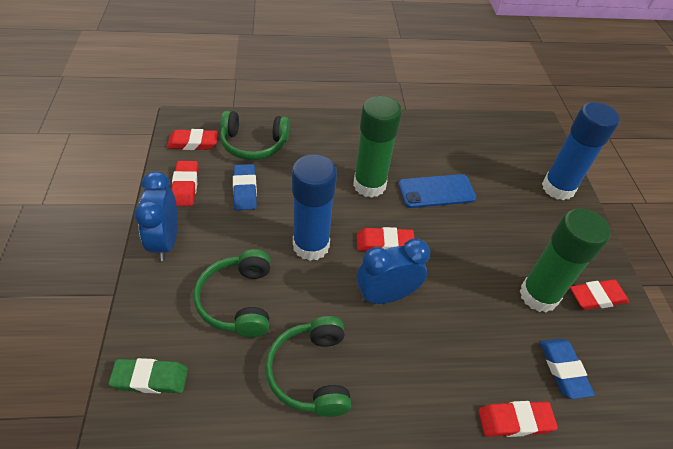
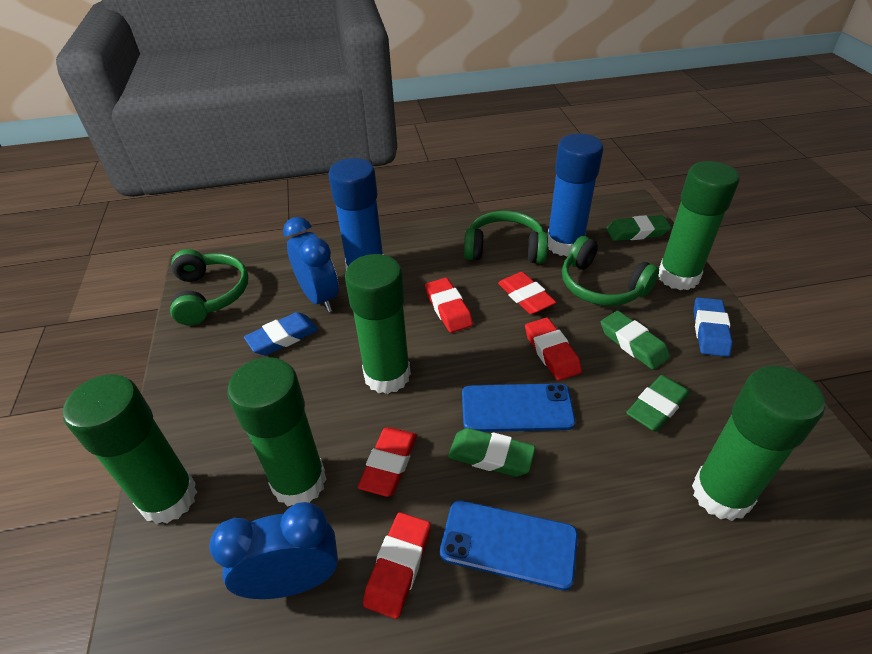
blue phone: [398,174,476,208] = 1 -> [440,500,578,591] [462,383,576,432] = 2
green eraser: [108,358,188,394] = 1 -> [448,428,536,477] [601,311,670,370] [606,215,671,241] [626,375,690,432] = 4
green glue stick: [353,96,402,198] [520,208,611,313] = 2 -> [63,375,197,524] [227,357,327,507] [345,254,411,394] [658,161,739,290] [692,366,825,521] = 5

